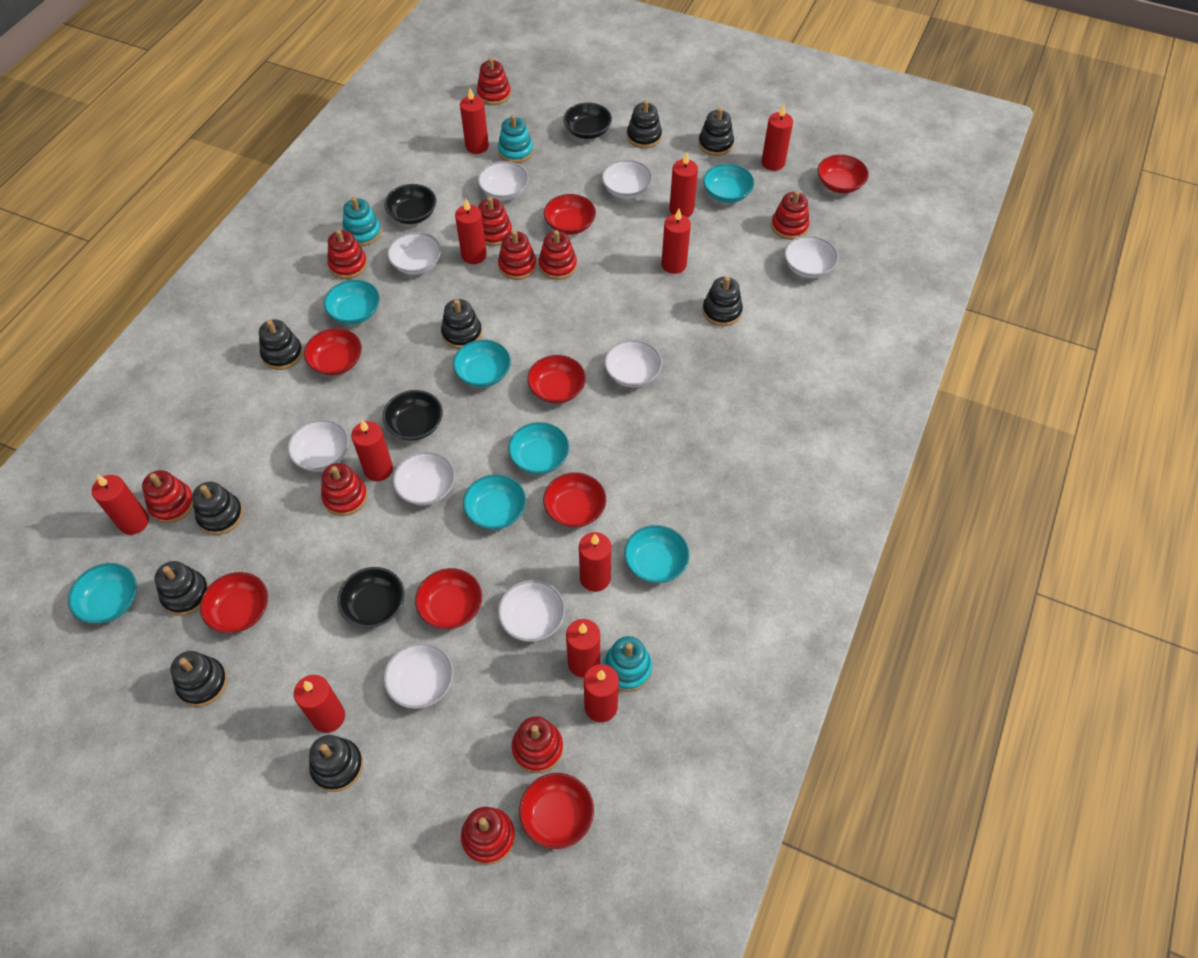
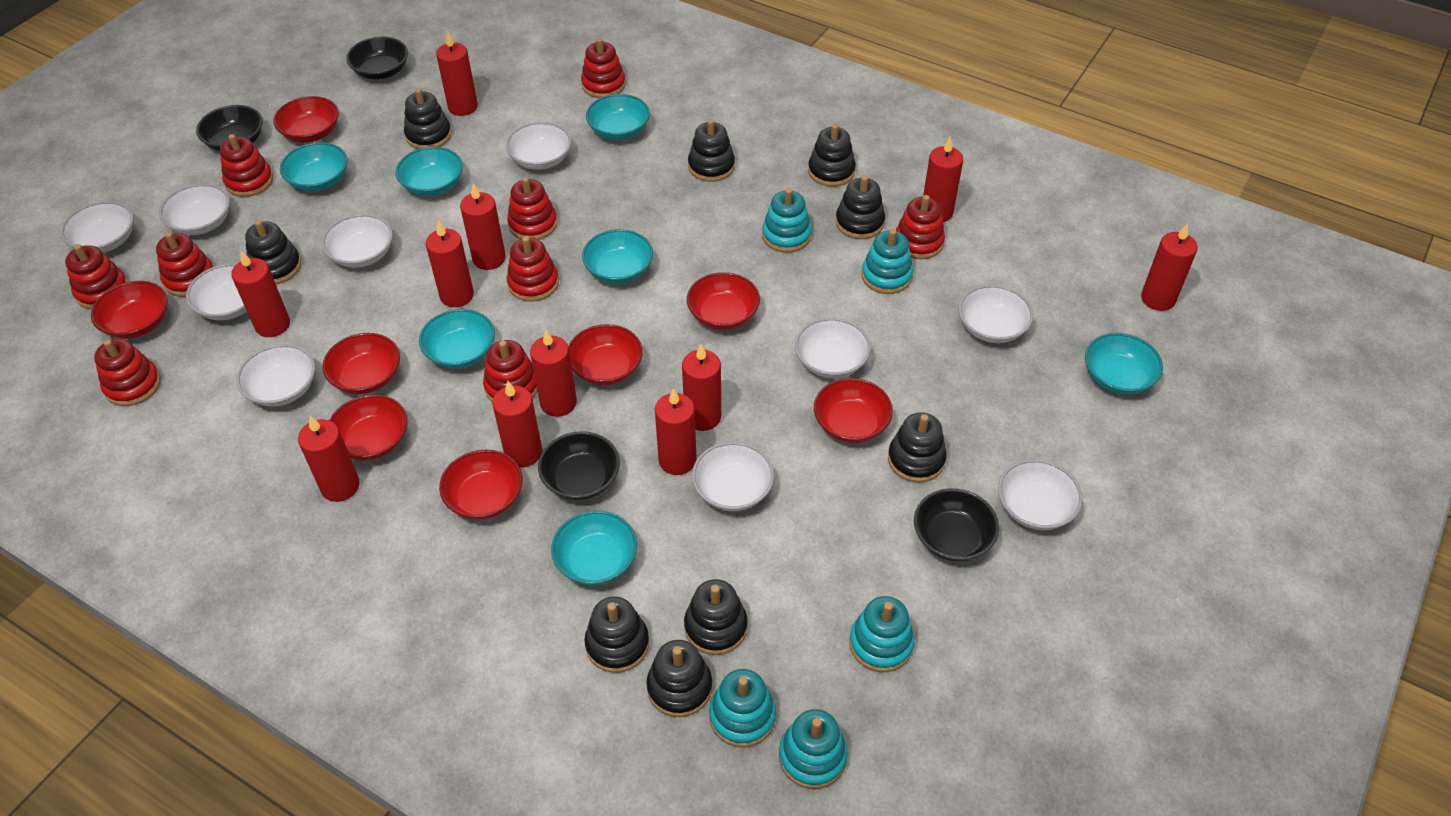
red stacking toy: [142,470,193,523] [321,463,368,516] [327,230,367,279] [461,807,515,865] [477,57,511,105] [478,197,512,246] [498,230,537,280] [512,716,563,773] [538,230,577,280] [771,191,810,240] = 10 -> [65,244,128,309] [94,339,161,406] [156,232,213,297] [220,134,273,197] [483,340,538,402] [507,177,557,240] [507,236,559,302] [581,38,626,98] [896,195,945,259] = 9
turquoise stacking toy: [342,197,381,246] [498,115,533,163] [603,636,652,692] = 3 -> [709,669,776,747] [762,188,812,253] [779,709,848,789] [849,596,915,672] [861,229,913,294] = 5
white bowl: [287,419,349,472] [383,642,454,709] [387,232,441,275] [393,451,455,506] [478,161,529,200] [498,580,565,642] [602,160,653,199] [604,340,662,387] [784,235,839,278] = 9 -> [61,201,134,253] [159,184,230,235] [186,264,247,320] [236,344,315,406] [321,214,393,268] [506,122,571,170] [692,442,774,511] [795,318,871,378] [959,285,1033,343] [998,459,1083,530] = 10

